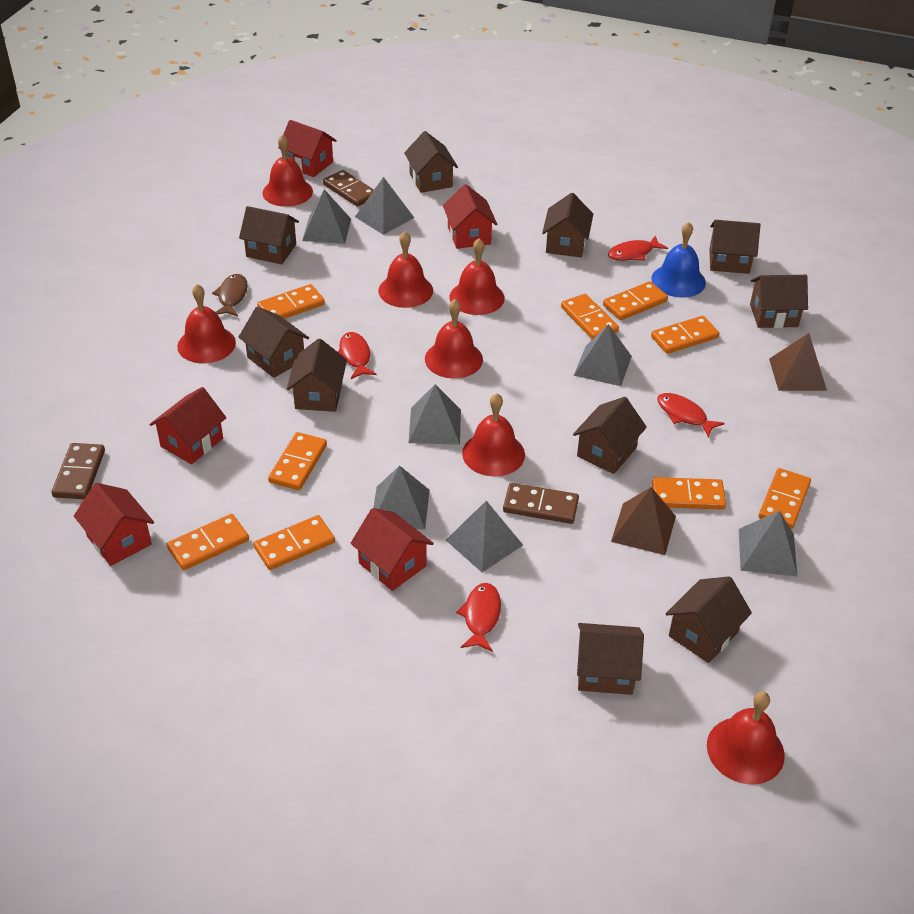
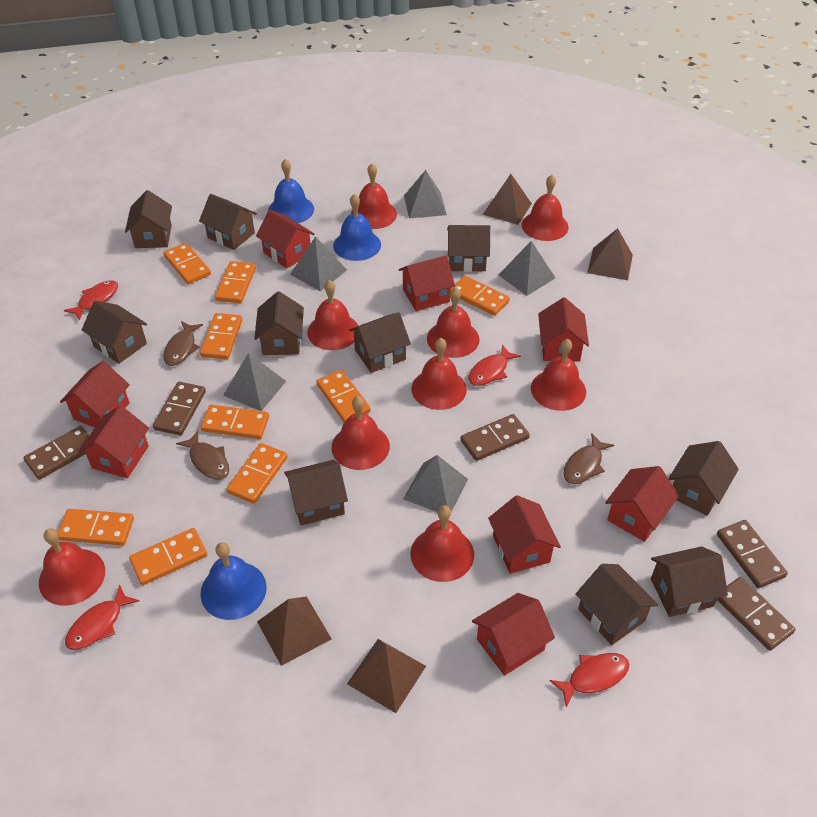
blue bell: [652,222,706,298] = 1 -> [200,542,267,620] [268,159,314,223] [333,194,381,261] = 3
brown domino: [51,443,105,499] [323,170,374,207] [503,483,579,524] = 3 -> [23,426,89,480] [153,382,206,435] [460,414,530,461] [717,520,788,588] [717,577,796,651] = 5
brown fish: [212,274,248,316] = 1 -> [163,321,203,366] [176,431,229,480] [564,433,614,484] = 3
brown pyramid: [611,487,676,555] [769,333,827,391] = 2 -> [257,596,332,666] [347,639,426,713] [483,174,532,225] [587,228,633,280] = 4
grey pyramid: [302,189,351,244] [355,177,414,235] [373,466,430,530] [409,384,461,445] [446,501,523,573] [574,324,632,386] [739,511,797,576] = 7 -> [223,353,286,411] [290,237,347,291] [403,455,468,512] [404,170,447,218] [498,241,555,296] = 5
red bell: [177,284,236,363] [262,134,313,207] [378,231,433,308] [425,299,483,379] [450,238,505,315] [462,393,525,477] [707,691,785,784] = 7 -> [39,528,105,606] [307,280,358,350] [332,396,390,470] [351,163,397,229] [410,505,474,582] [411,338,467,410] [427,287,480,358] [522,175,569,241] [531,339,586,411] = 9
red house: [74,483,154,566] [149,387,226,464] [278,120,337,177] [350,508,434,591] [443,184,497,249] = 5 -> [60,361,130,427] [78,406,149,478] [256,210,314,269] [399,255,455,311] [472,593,555,676] [488,495,561,574] [538,297,589,362] [605,466,679,542] = 8

